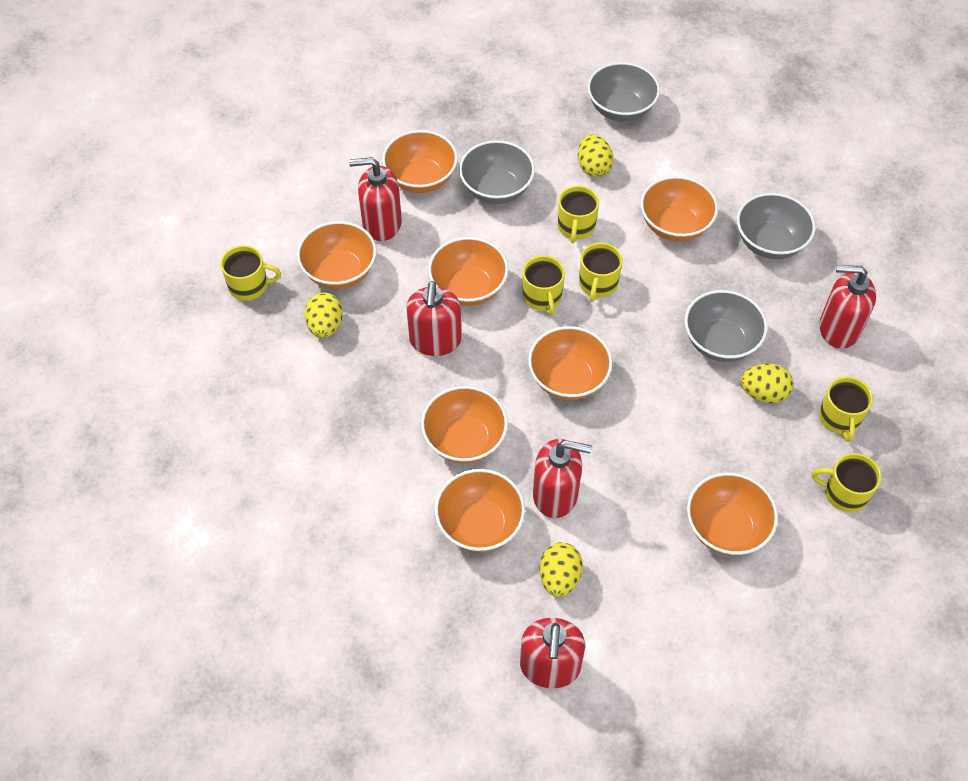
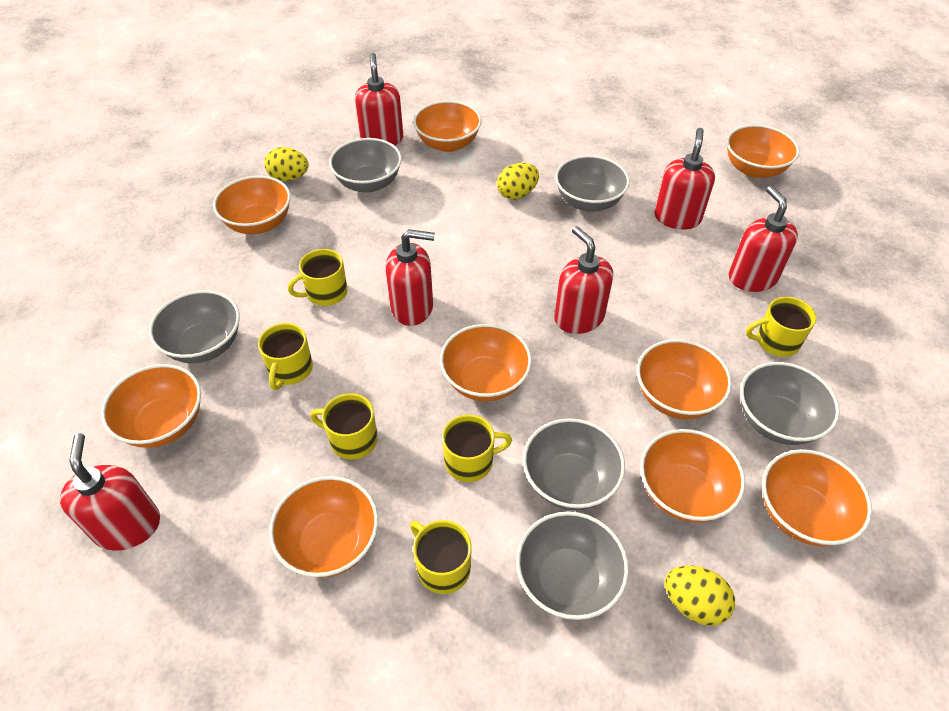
grey bowl: [459,140,535,204] [587,62,660,122] [685,290,768,362] [737,193,816,259] = 4 -> [149,290,240,363] [329,138,402,193] [516,511,629,620] [523,418,625,510] [555,155,630,212] [740,362,840,445] = 6
orange bowl: [297,221,377,289] [382,130,458,193] [421,386,508,464] [428,237,508,306] [435,469,525,552] [528,326,612,400] [640,176,718,242] [687,473,778,556] = 8 -> [101,364,201,448] [213,176,291,234] [269,476,378,578] [413,101,482,152] [440,324,532,402] [637,339,732,419] [640,429,745,523] [726,125,799,178] [762,449,872,546] = 9
red soap dispenser: [349,157,402,241] [406,281,462,356] [520,618,585,688] [533,439,592,518] [819,265,876,349] = 5 -> [60,433,160,550] [355,53,403,146] [386,229,435,326] [554,226,613,334] [654,128,715,230] [729,186,798,292] = 6
yellow egg: [304,292,343,338] [539,542,583,597] [578,134,614,177] [740,364,794,403] = 4 -> [264,147,309,181] [497,163,539,200] [665,565,735,626] = 3

